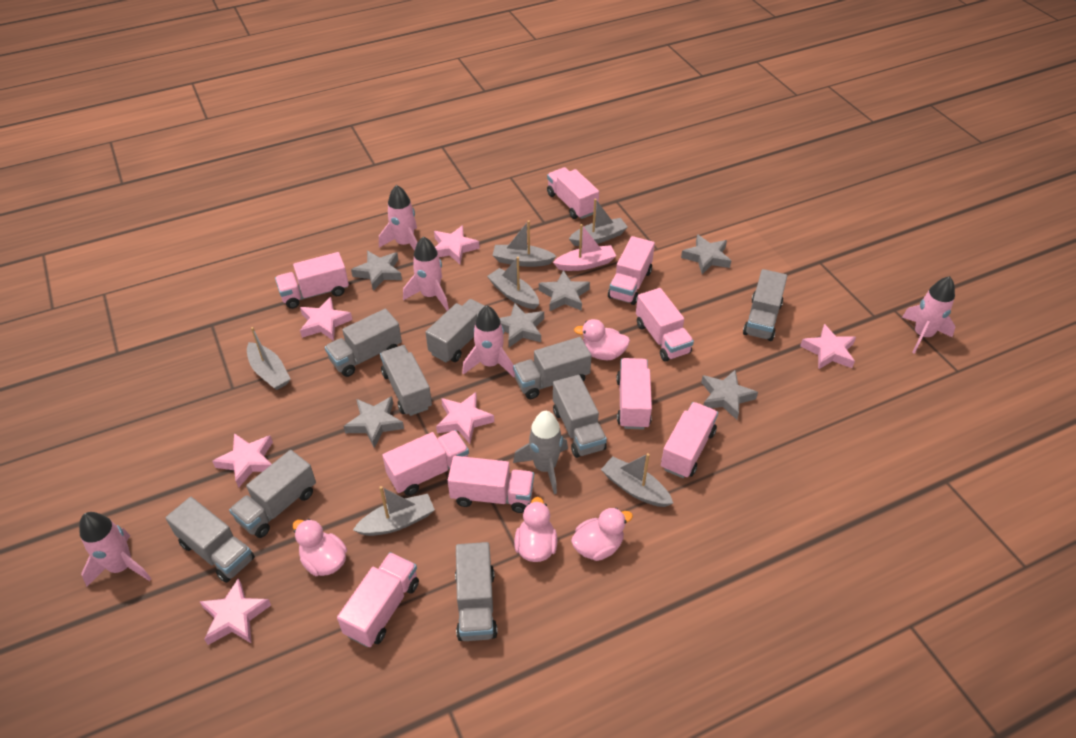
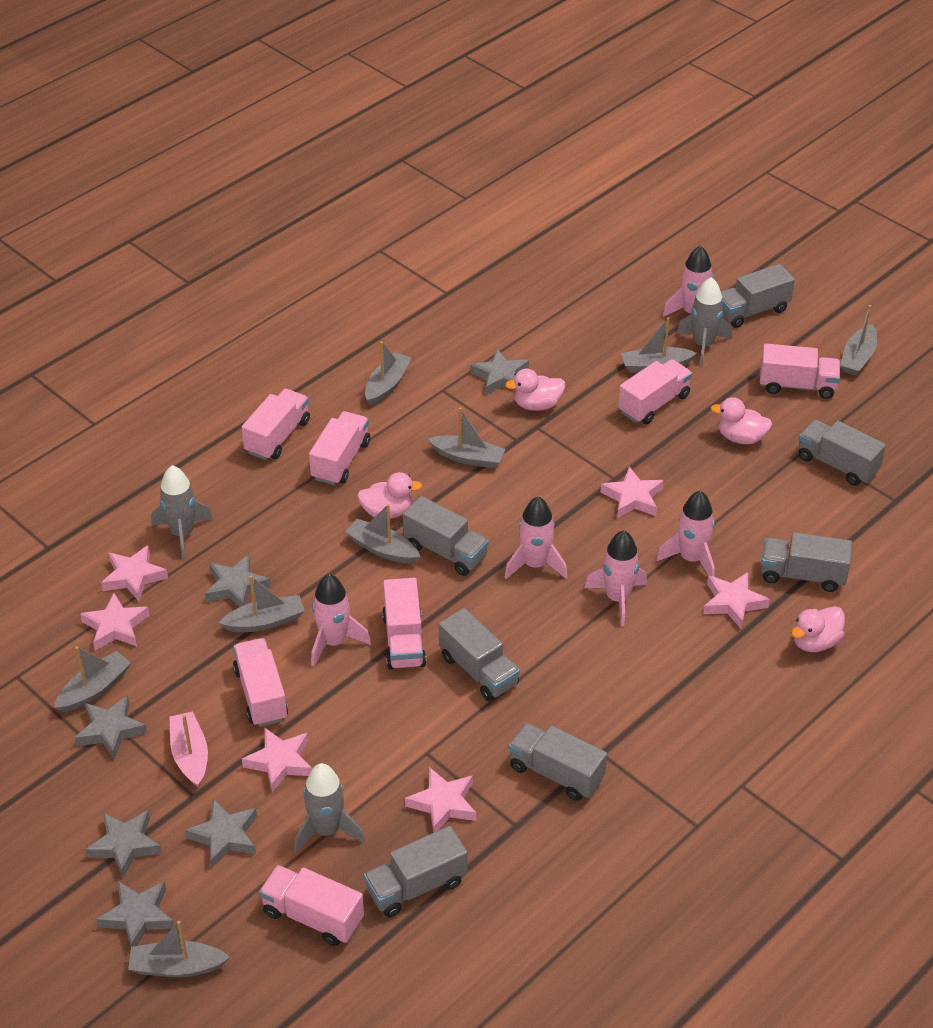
grey boat: [247,327,291,390] [353,486,435,536] [487,257,539,309] [492,220,557,267] [569,199,628,246] [601,453,673,507] = 6 -> [54,646,131,712] [128,921,230,977] [218,575,305,632] [345,504,420,564] [365,341,412,405] [428,407,506,468] [621,317,697,373] [840,305,877,376] = 8
grey rocket: [513,411,568,494] = 1 -> [151,465,213,559] [294,763,365,853] [677,277,732,366] = 3
grey truck: [165,497,255,583] [229,450,316,538] [325,309,402,377] [380,345,432,416] [426,299,485,362] [455,542,497,641] [513,337,592,399] [553,375,607,458] [743,269,787,341] = 9 -> [364,826,467,917] [403,496,489,576] [439,608,520,701] [508,723,607,801] [721,264,795,328] [761,532,852,592] [798,420,886,486] = 7
pink truck: [275,252,349,309] [337,552,419,647] [382,430,469,496] [448,456,534,513] [547,167,599,219] [608,236,655,305] [616,358,652,430] [636,288,694,362] [661,402,718,478] = 9 -> [233,638,288,727] [241,389,310,460] [259,865,364,946] [309,411,370,485] [382,578,427,670] [618,359,692,424] [760,343,840,399] = 7

